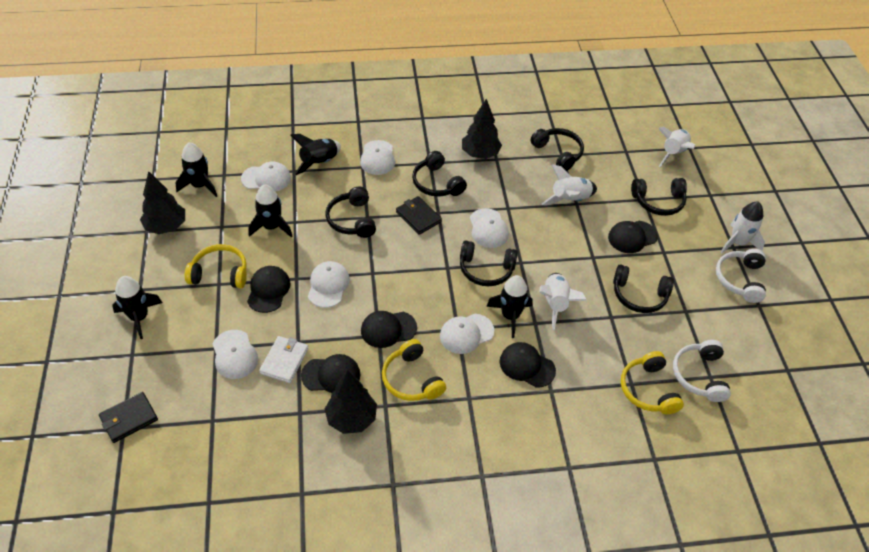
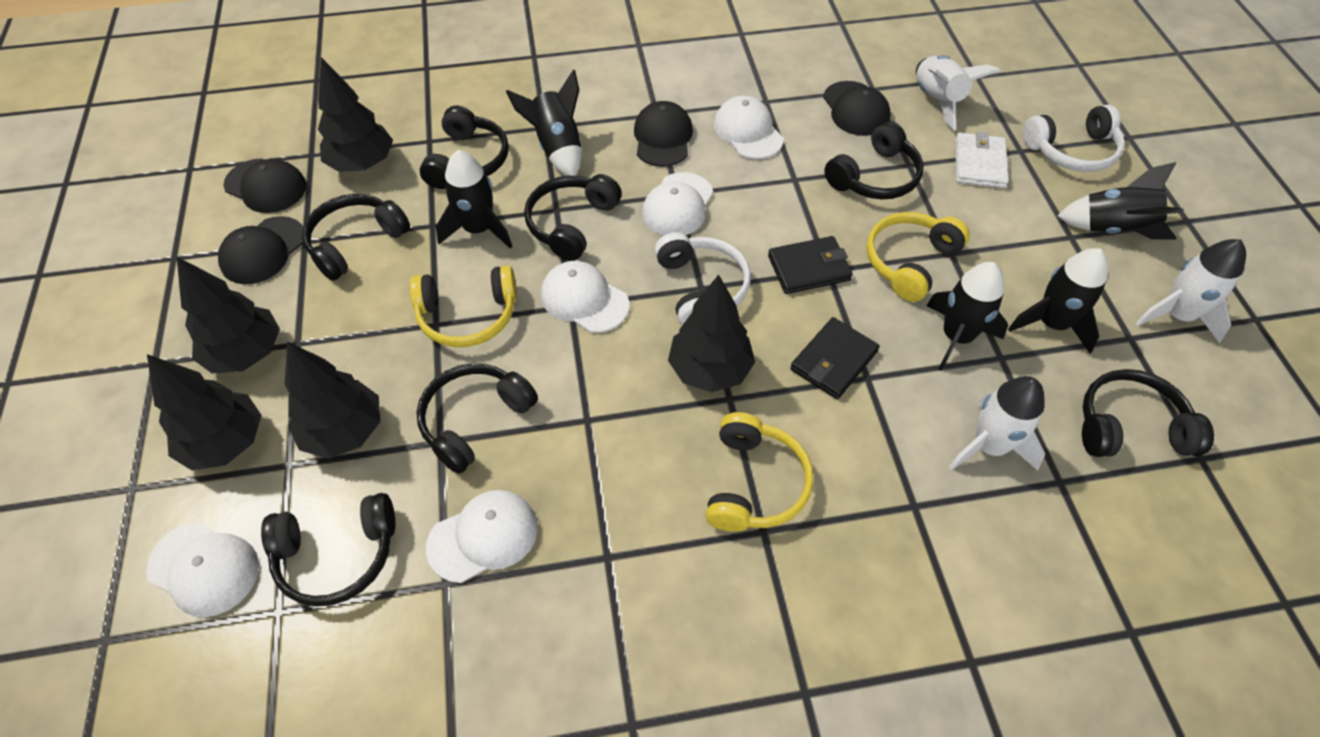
black cap: [247,266,291,313] [301,354,360,393] [361,311,417,348] [500,342,556,388] [608,221,658,253] = 5 -> [218,216,304,284] [224,158,307,213] [634,101,693,167] [823,81,891,136] = 4
black headphones: [326,187,376,238] [412,151,467,197] [460,240,518,286] [530,128,584,171] [613,264,674,313] [631,178,687,216] = 6 -> [261,493,395,607] [302,194,410,281] [417,363,538,474] [420,106,509,189] [524,174,622,261] [824,121,923,200] [1082,369,1214,457] = 7
black tree: [140,171,185,234] [325,370,377,434] [462,99,502,159] = 3 -> [147,354,261,471] [177,257,280,373] [285,341,380,459] [318,57,393,172] [668,275,755,392] = 5
white cap: [212,330,258,379] [241,161,291,192] [308,261,350,308] [360,140,395,175] [440,314,494,354] [470,208,509,248] = 6 -> [146,522,259,617] [426,490,538,583] [541,261,629,333] [642,172,713,235] [714,96,784,159] = 5
white rocket: [539,273,587,330] [542,164,597,205] [658,126,695,167] [721,202,765,253] = 4 -> [916,55,1000,130] [949,376,1045,470] [1136,239,1246,343] = 3

